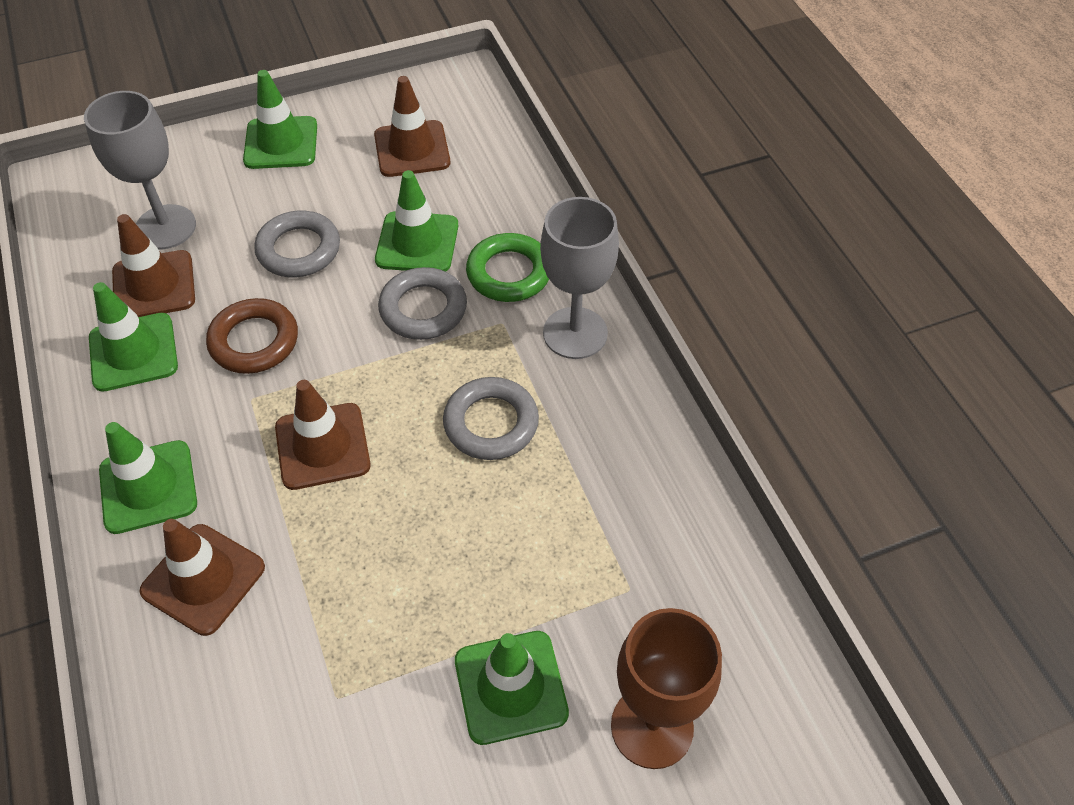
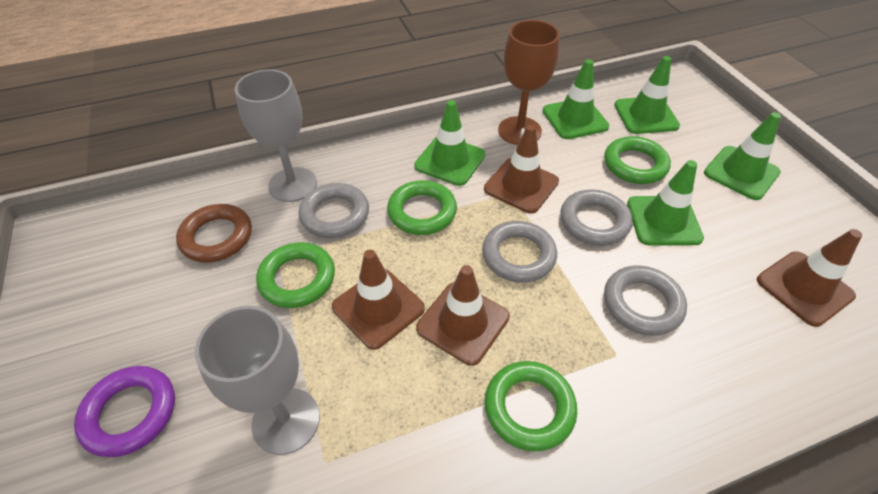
green ring: [466,233,549,302] = 1 -> [256,242,335,308] [387,180,457,235] [484,361,577,451] [604,136,671,184] = 4
grey ring: [254,211,340,277] [378,267,467,340] [443,377,539,460] = 3 -> [299,183,369,238] [482,221,557,283] [561,189,633,246] [604,265,687,336] = 4
purple ring: none = 0 -> [74,366,175,457] = 1

